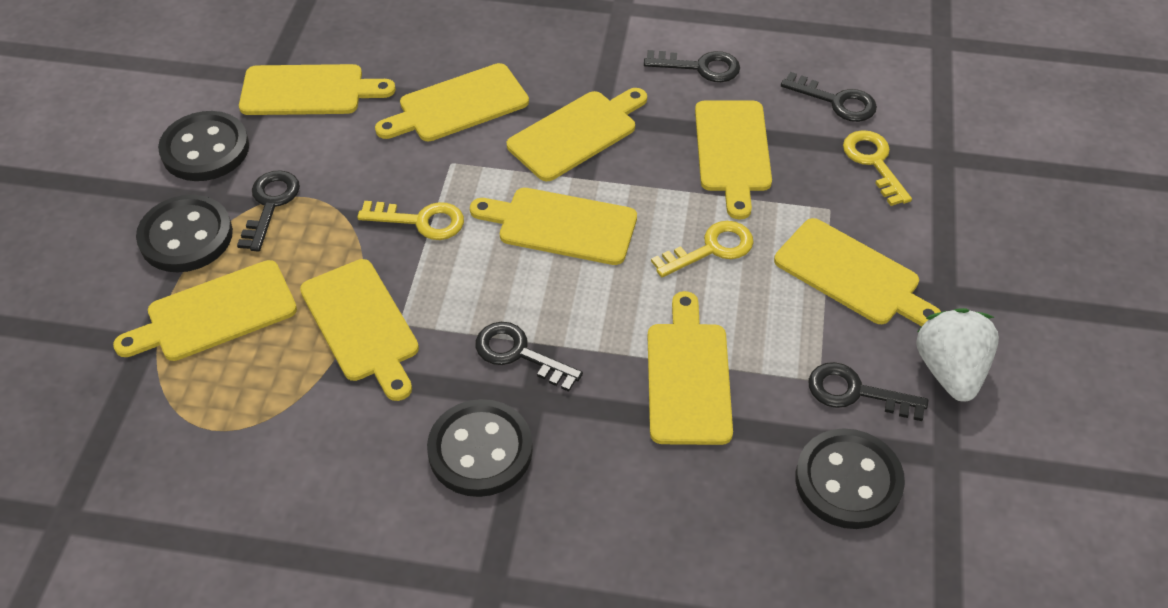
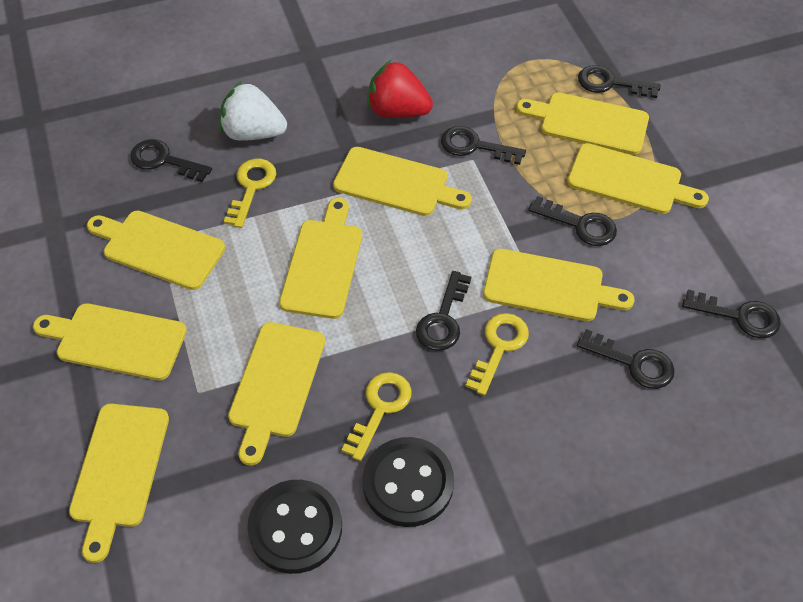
black button: [136,195,233,272] [158,111,249,181] [427,399,533,497] [795,428,905,529] = 4 -> [247,480,342,574] [363,437,454,527] = 2
black key: [237,170,300,252] [475,322,583,392] [644,50,740,82] [781,72,877,122] [808,362,928,421] = 5 -> [130,139,212,182] [416,271,471,351] [441,126,526,165] [528,196,617,246] [577,329,675,389] [578,65,660,98] [682,290,781,338] = 7
red strawberry: none = 0 -> [367,60,433,118] = 1

